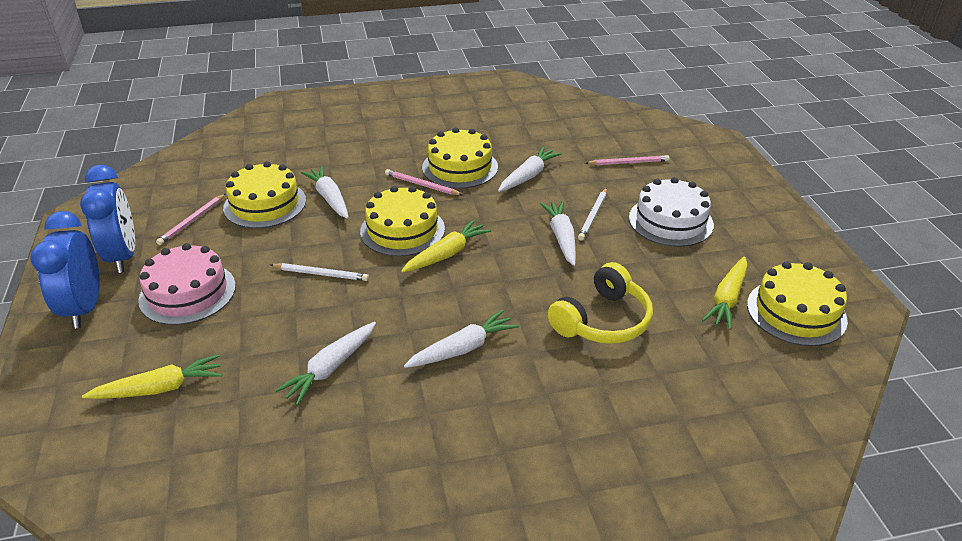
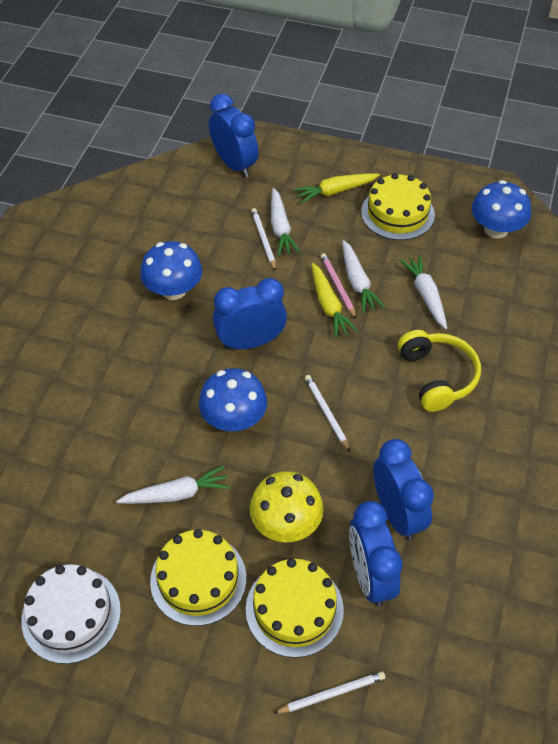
blue clock: [30,211,100,329] [80,165,135,273] = 2 -> [209,94,259,178] [213,278,287,350] [349,501,402,607] [373,439,434,540] = 4
blue mushroom: none = 0 -> [140,241,203,300] [199,368,268,431] [472,180,531,238] = 3
pink cake: [138,243,236,325] = 1 -> none = 0
pink pencil: [156,194,225,245] [385,169,463,195] [585,155,670,165] = 3 -> [321,253,356,319] = 1
white carrot: [275,322,376,405] [301,166,349,219] [404,310,519,368] [498,146,562,192] [540,200,576,266] = 5 -> [116,466,230,504] [271,188,300,256] [342,240,385,313] [399,254,447,329] = 4
white pencil: [271,263,369,281] [578,188,607,240] = 2 -> [251,208,276,271] [273,671,385,714] [305,375,350,452] = 3
yellow cake: [223,161,306,228] [360,186,445,257] [422,127,498,189] [747,261,848,346] = 4 -> [150,529,246,626] [246,558,344,658] [361,173,435,240] = 3
yellow carrot: [82,354,222,399] [401,220,492,273] [702,257,748,330] = 3 -> [294,173,380,204] [312,263,358,338] = 2
yellow mushroom: none = 0 -> [250,471,324,542] = 1

